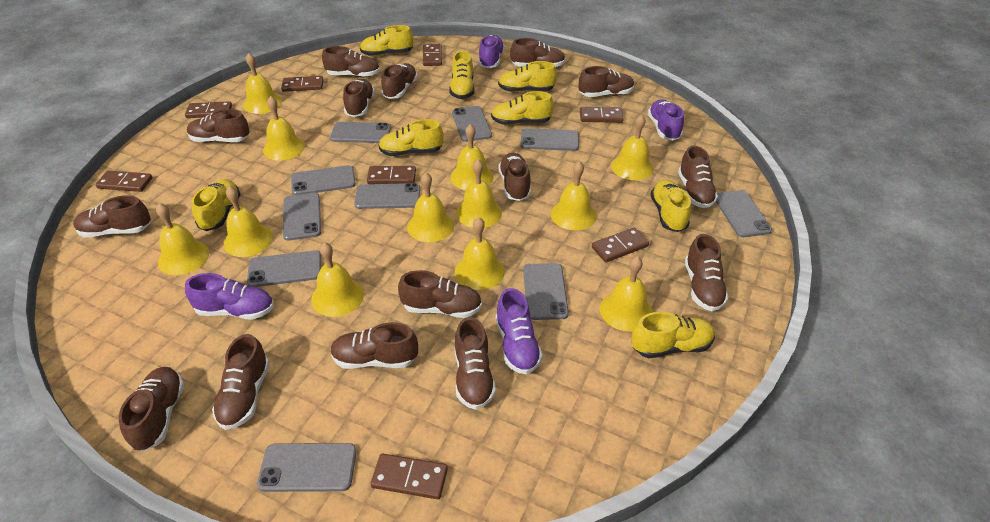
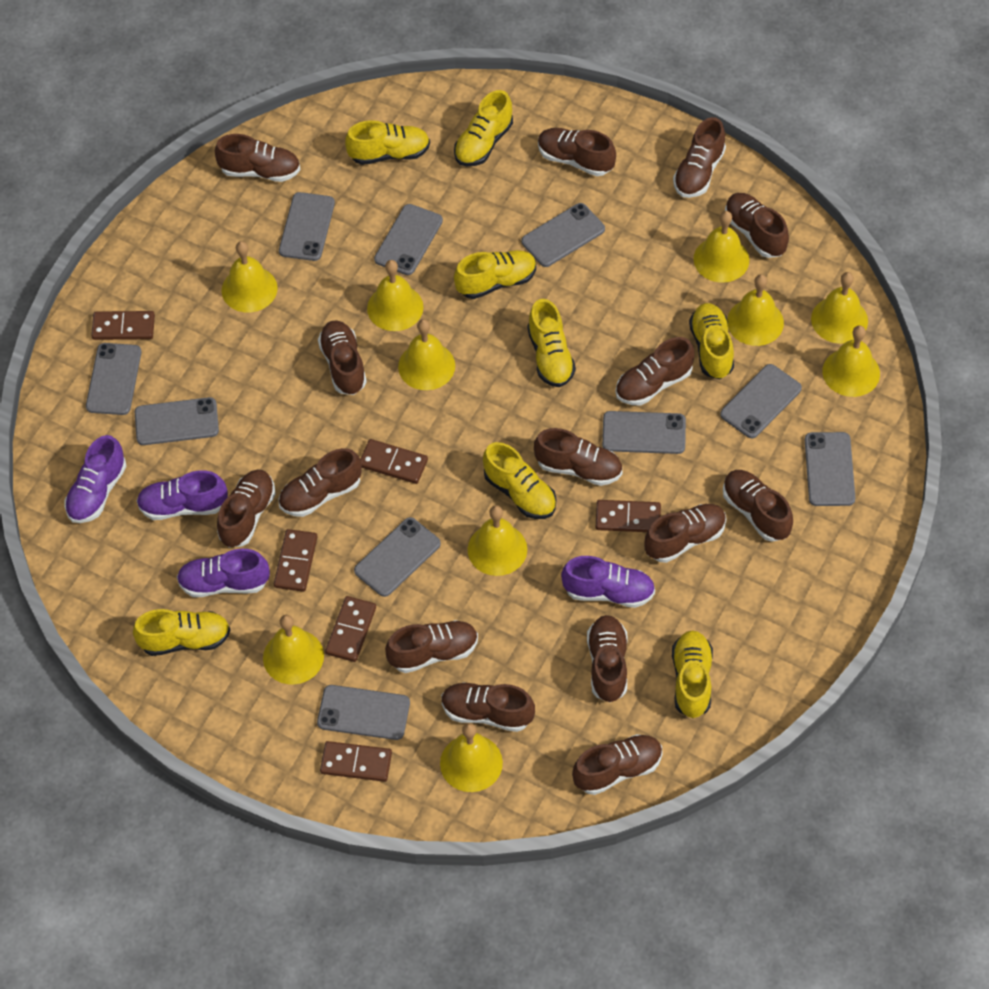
brown domino: [96,171,152,192] [185,101,232,118] [281,76,324,92] [367,166,416,184] [370,453,448,499] [423,44,442,66] [580,107,624,123] [592,228,649,262] = 8 -> [91,311,155,340] [274,529,317,592] [320,741,392,782] [325,596,376,662] [360,439,428,484] [596,500,661,532] = 6
yellow bell: [156,203,209,275] [223,186,273,257] [243,53,282,114] [263,96,305,161] [311,242,364,317] [407,172,454,242] [450,124,493,190] [455,217,505,290] [456,159,502,228] [550,161,597,230] [600,256,653,332] [611,114,654,180] = 12 -> [222,241,278,312] [263,615,324,684] [367,260,424,331] [398,319,455,390] [440,723,503,792] [468,505,527,576] [693,211,749,283] [727,274,784,346] [811,272,868,344] [823,325,880,397] = 10

